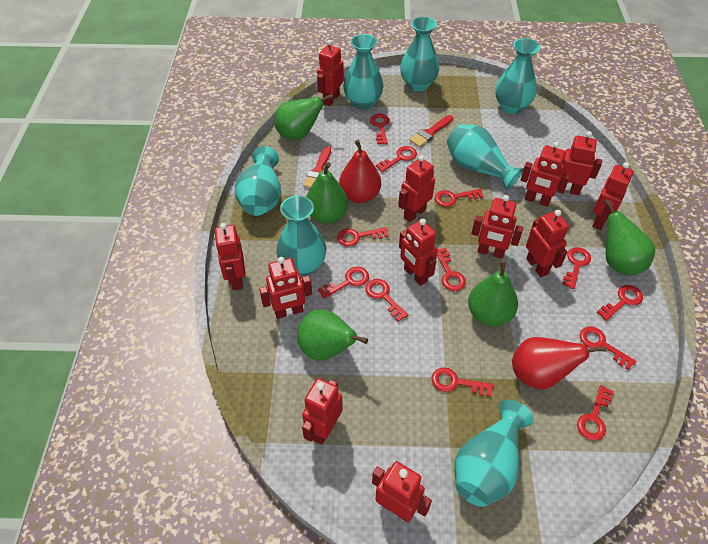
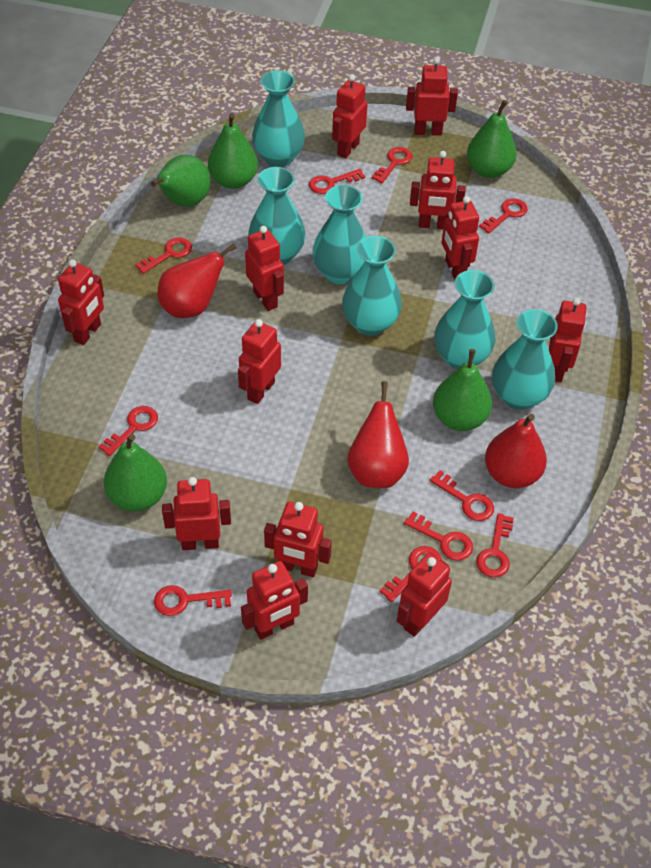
red brush: [303,146,331,188] [409,115,453,147] = 2 -> none = 0
red key: [318,267,369,299] [337,227,389,247] [365,279,408,322] [370,114,390,144] [376,146,417,172] [432,368,493,397] [435,189,484,207] [437,248,466,291] [562,247,591,289] [577,385,614,441] [580,327,637,370] [597,285,643,321] = 12 -> [99,406,158,456] [135,237,192,274] [154,585,232,616] [309,169,365,194] [372,147,413,183] [379,546,442,602] [404,512,473,561] [430,470,494,521] [476,513,514,577] [479,198,528,233] = 10
red pear: [339,140,381,203] [512,337,607,390] = 2 -> [158,243,236,318] [347,381,409,488] [485,414,547,488] = 3
turquoise vase: [235,146,281,216] [276,195,326,276] [343,34,383,110] [400,17,439,91] [447,124,524,191] [454,400,534,507] [495,38,540,114] = 7 -> [248,167,305,265] [252,70,305,167] [313,185,366,284] [342,236,402,336] [434,270,495,369] [492,309,558,410] = 6

